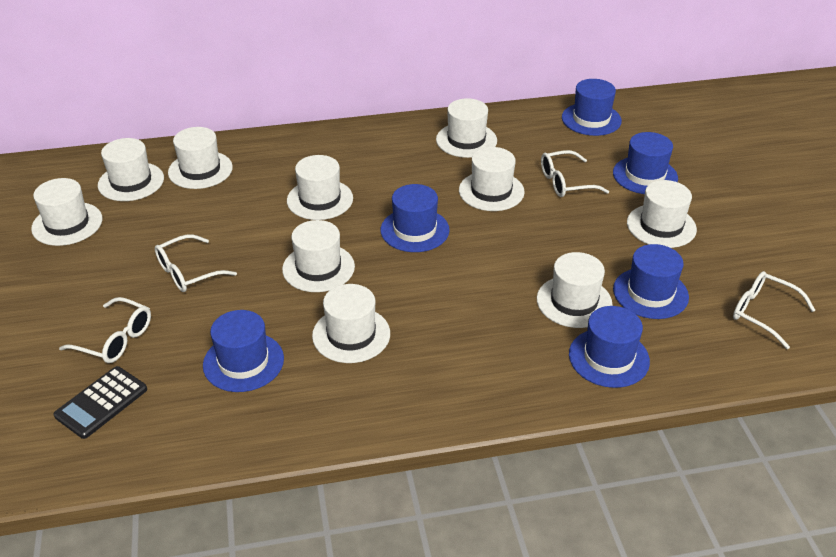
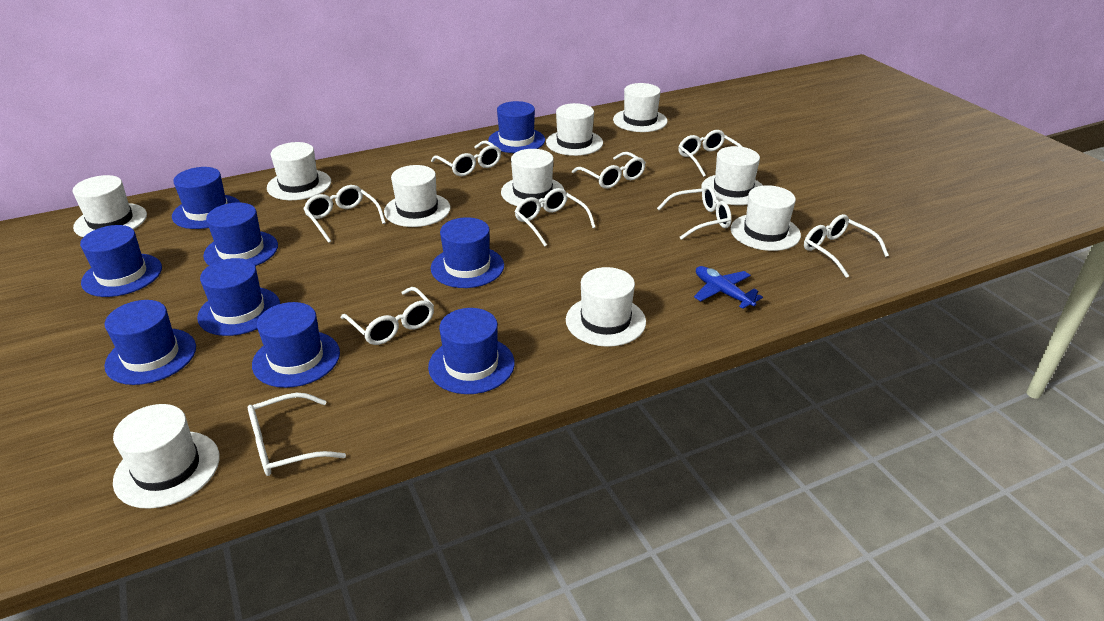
black calculator: [54,366,147,439] = 1 -> none = 0
blue hat: [203,310,284,392] [381,184,450,252] [562,79,622,136] [569,306,650,388] [613,132,678,194] [613,244,689,319] = 6 -> [80,225,162,297] [104,300,196,385] [172,167,241,229] [197,258,280,336] [203,202,278,266] [252,302,340,388] [428,308,515,394] [431,217,504,288] [488,101,545,153] = 9
blue plane: none = 0 -> [694,266,763,309] = 1
white glasses: [59,297,151,363] [155,234,237,292] [541,150,609,197] [733,271,815,349] = 4 -> [248,393,346,476] [303,185,386,243] [341,287,434,345] [431,141,501,176] [515,188,596,246] [572,152,646,189] [657,186,732,240] [678,130,742,177] [804,214,889,278] = 9

